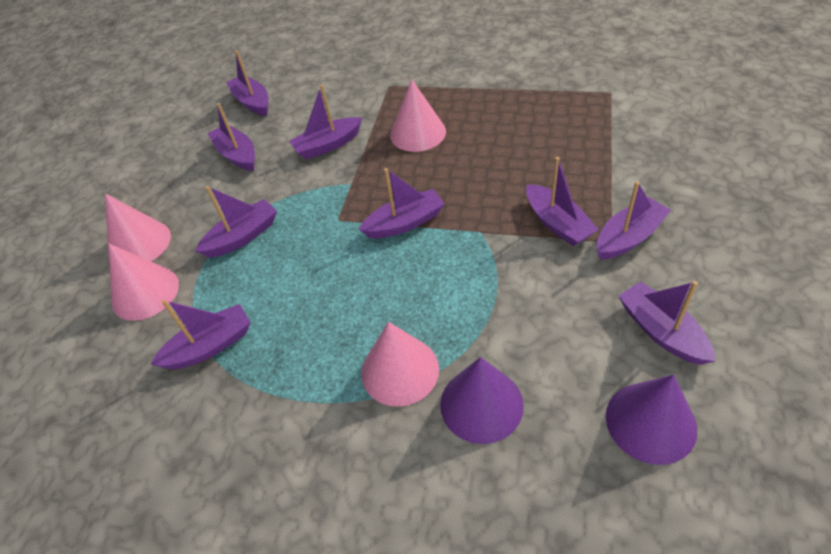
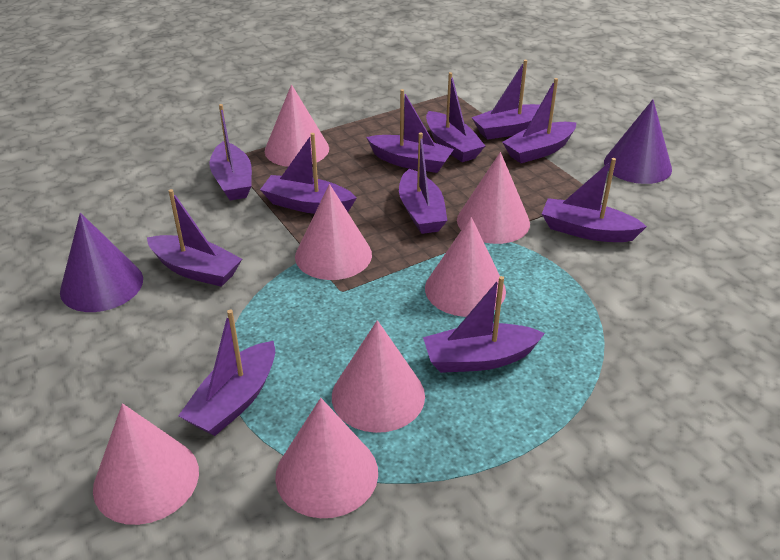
pink cone: [105,193,171,261] [109,244,179,321] [361,322,439,407] [390,79,446,152] = 4 -> [93,403,199,525] [265,84,329,167] [275,398,378,518] [295,184,372,280] [332,320,425,433] [425,217,506,317] [457,152,530,244] = 7
purple boat: [151,299,251,369] [195,186,277,258] [207,103,255,171] [226,50,269,116] [289,85,362,160] [359,168,445,238] [526,157,599,246] [597,181,671,260] [619,281,715,365] = 9 -> [147,189,242,287] [178,310,275,436] [210,104,252,201] [260,133,356,214] [366,89,454,173] [399,132,448,234] [423,276,545,373] [426,72,485,162] [471,60,540,140] [502,78,576,163] [542,158,647,242] = 11

